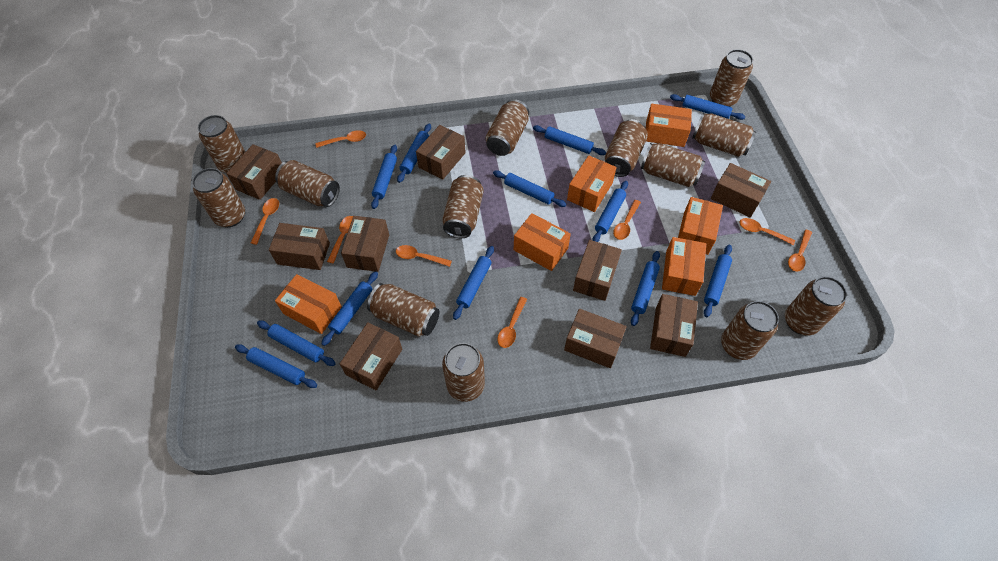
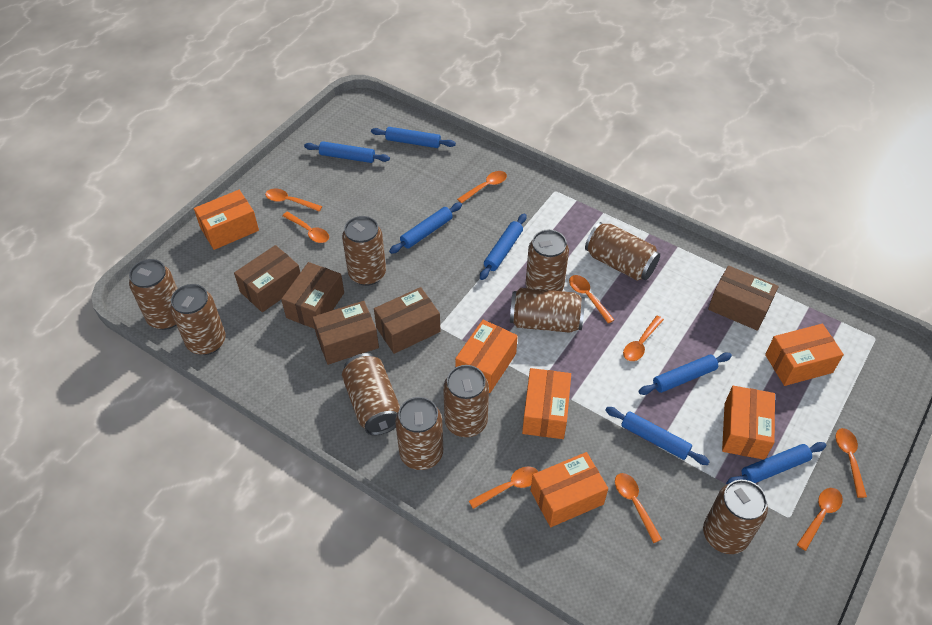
blue rolling pin: [235,344,317,388] [257,321,336,366] [322,271,378,346] [371,145,397,209] [397,124,431,183] [453,246,494,320] [493,170,566,207] [533,125,606,155] [593,181,628,242] [631,251,660,326] [670,94,746,120] [704,244,732,317] = 12 -> [304,141,390,163] [371,127,456,148] [389,202,462,254] [480,214,526,280] [605,407,710,465] [639,352,732,395] [726,442,826,484] = 7
brown box: [226,144,282,200] [269,223,330,270] [340,322,402,390] [341,216,389,272] [416,125,466,180] [564,309,627,368] [573,240,622,301] [650,294,698,357] [711,163,771,218] = 9 -> [234,245,300,312] [281,262,344,329] [312,301,379,365] [374,287,441,354] [708,266,779,331] = 5
brown can: [192,168,245,227] [198,115,245,173] [275,160,340,207] [367,283,440,337] [442,175,484,238] [442,343,485,402] [486,99,529,156] [605,119,648,177] [641,143,705,187] [692,113,756,157] [710,49,753,107] [721,301,779,360] [785,276,847,335] = 13 -> [129,259,178,330] [170,284,226,355] [342,216,386,286] [342,353,400,436] [395,397,443,470] [443,365,489,437] [510,288,585,333] [526,230,569,291] [585,222,660,281] [703,480,768,554] = 10
orange spoon: [251,198,279,245] [315,130,366,148] [327,216,353,263] [396,245,452,267] [497,297,527,348] [613,200,641,240] [739,218,795,245] [788,230,812,272] = 8 -> [265,189,322,211] [282,212,329,243] [457,171,507,203] [469,467,538,509] [569,275,614,323] [615,473,662,543] [623,316,664,361] [797,488,843,551] [835,428,867,498] = 9

